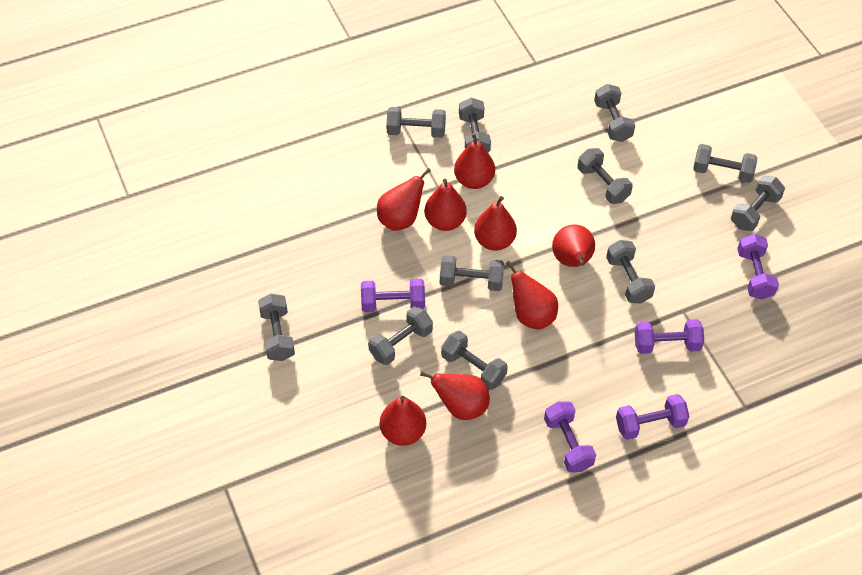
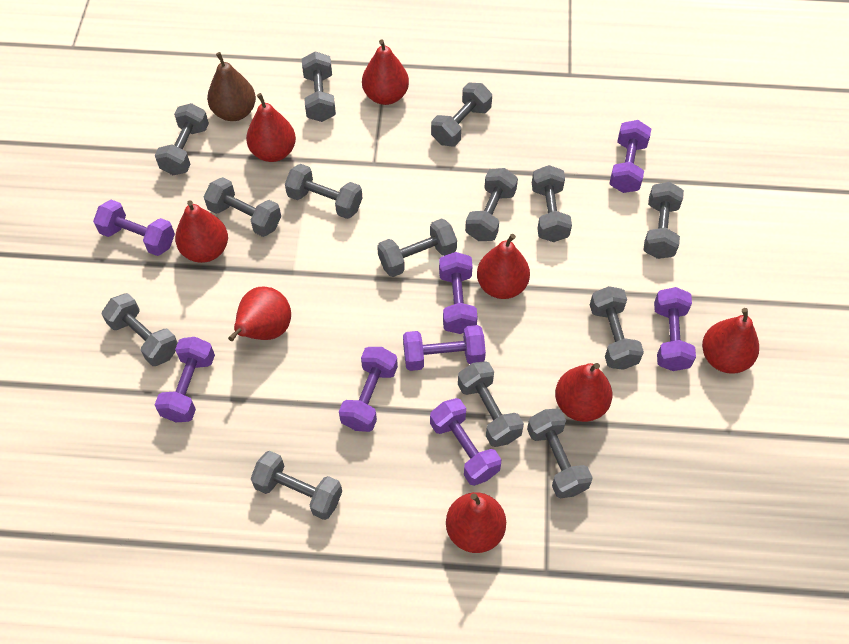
brown pear: none = 0 -> [207,52,256,121] = 1
grey dumbbell: [258,294,295,361] [368,306,433,365] [386,107,446,138] [440,255,504,291] [441,331,508,390] [459,98,491,152] [577,148,633,204] [594,84,635,142] [606,240,655,303] [693,144,757,183] [731,176,785,231] = 11 -> [102,293,178,366] [155,103,209,175] [204,177,281,237] [250,451,342,520] [285,164,362,219] [302,51,336,122] [377,218,457,277] [431,83,492,146] [458,361,524,447] [465,168,518,241] [527,409,593,498] [532,165,572,242] [590,286,644,370] [644,182,684,259] = 14
purple dumbbell: [361,279,425,312] [544,401,596,472] [616,394,689,440] [635,319,704,354] [737,234,779,299] = 5 -> [93,200,175,256] [155,337,215,422] [339,347,398,432] [403,325,486,371] [430,398,501,486] [439,252,478,334] [609,120,651,193] [654,287,696,371] = 8

